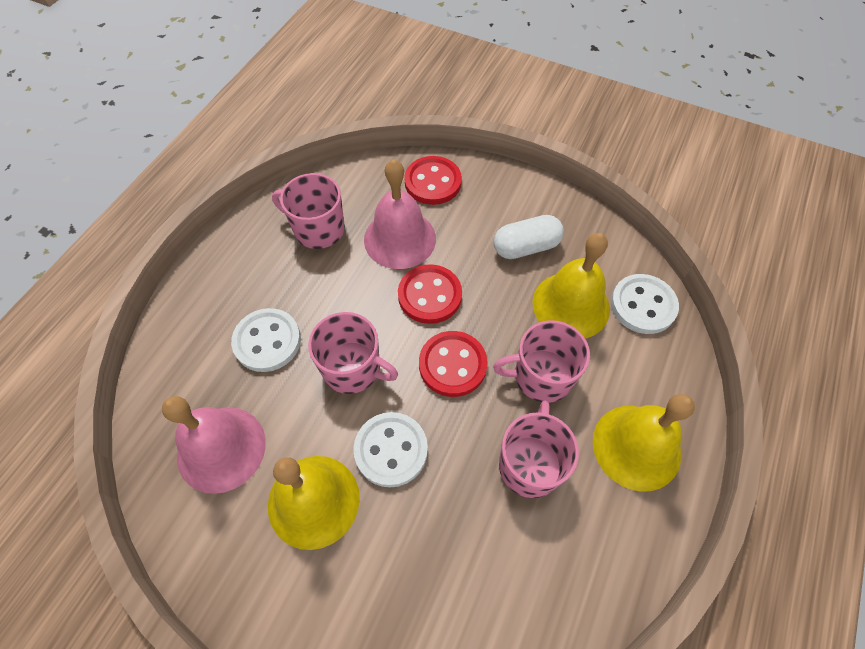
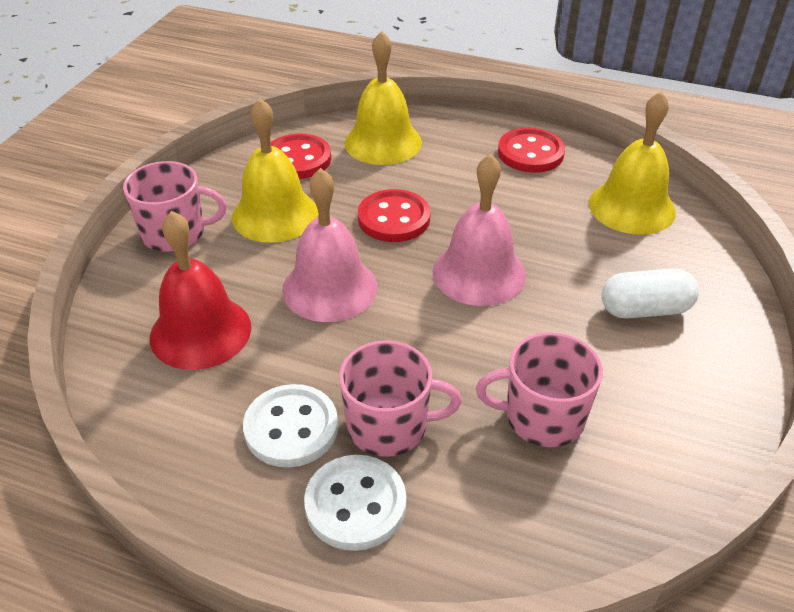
pink mug: [272,173,345,249] [308,312,398,394] [493,320,590,403] [499,401,579,498] = 4 -> [123,161,226,252] [339,340,462,457] [476,332,603,447] = 3
red bell: none = 0 -> [150,211,251,370] = 1
white button: [231,308,301,372] [353,412,428,487] [611,274,679,334] = 3 -> [243,384,338,467] [304,455,406,551] = 2

